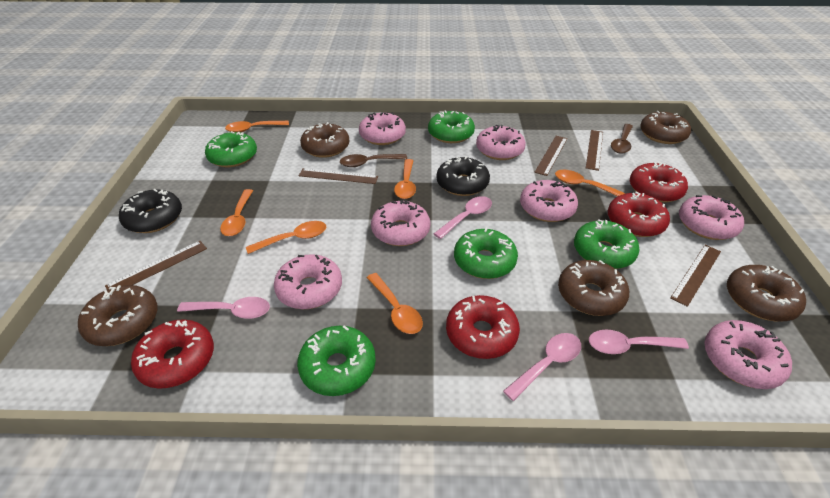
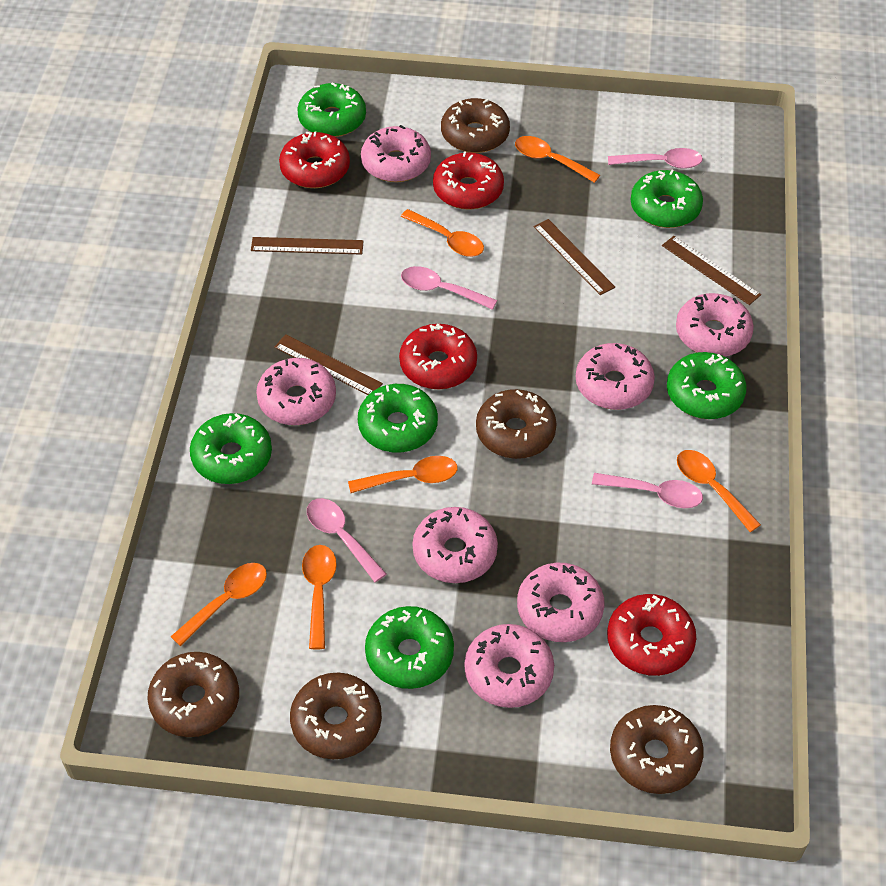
black donut: [119,189,182,233] [436,156,490,196] = 2 -> none = 0
brown ruler: [105,241,207,289] [299,168,378,184] [534,136,567,176] [586,130,603,171] [670,245,721,307] = 5 -> [251,237,364,255] [274,334,383,395] [534,219,615,295] [662,236,761,305] = 4
brown spoon: [340,154,407,167] [611,124,633,154] = 2 -> none = 0
green donut: [205,131,257,167] [297,325,376,396] [428,110,475,143] [454,228,518,279] [574,219,639,269] = 5 -> [190,413,272,484] [297,82,366,137] [358,384,438,453] [365,606,454,689] [631,170,703,228] [667,352,747,419] = 6

